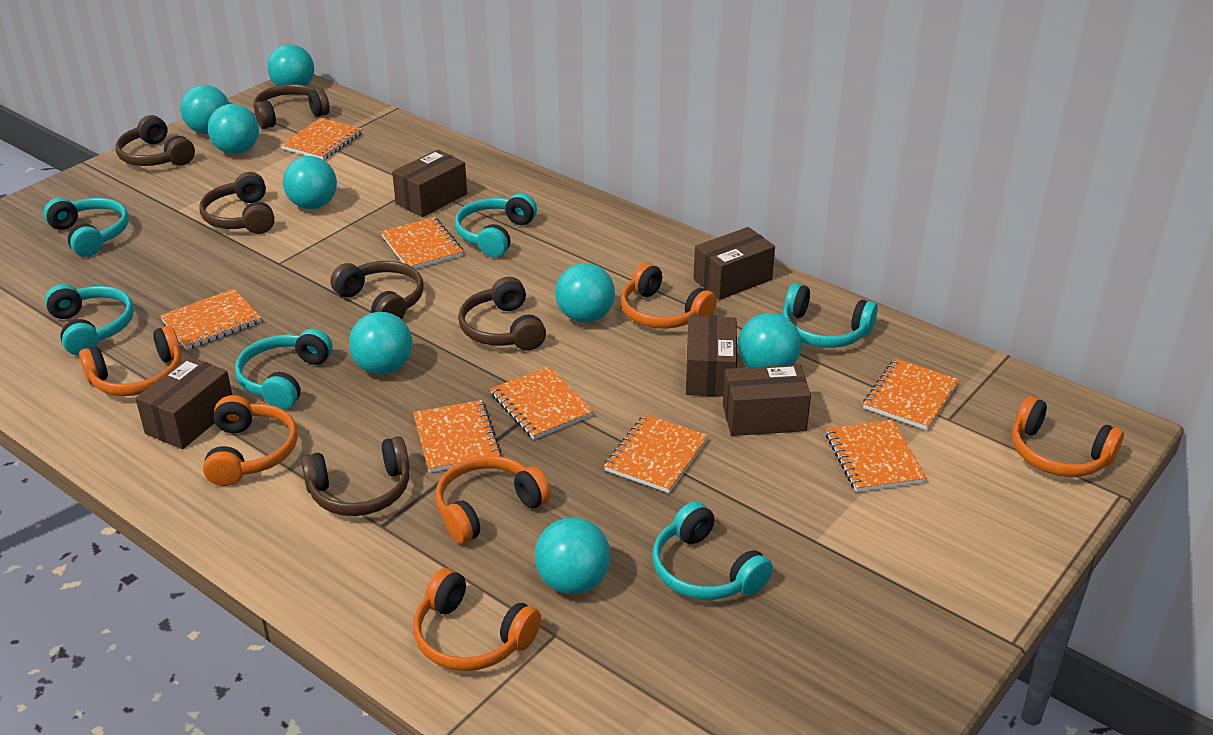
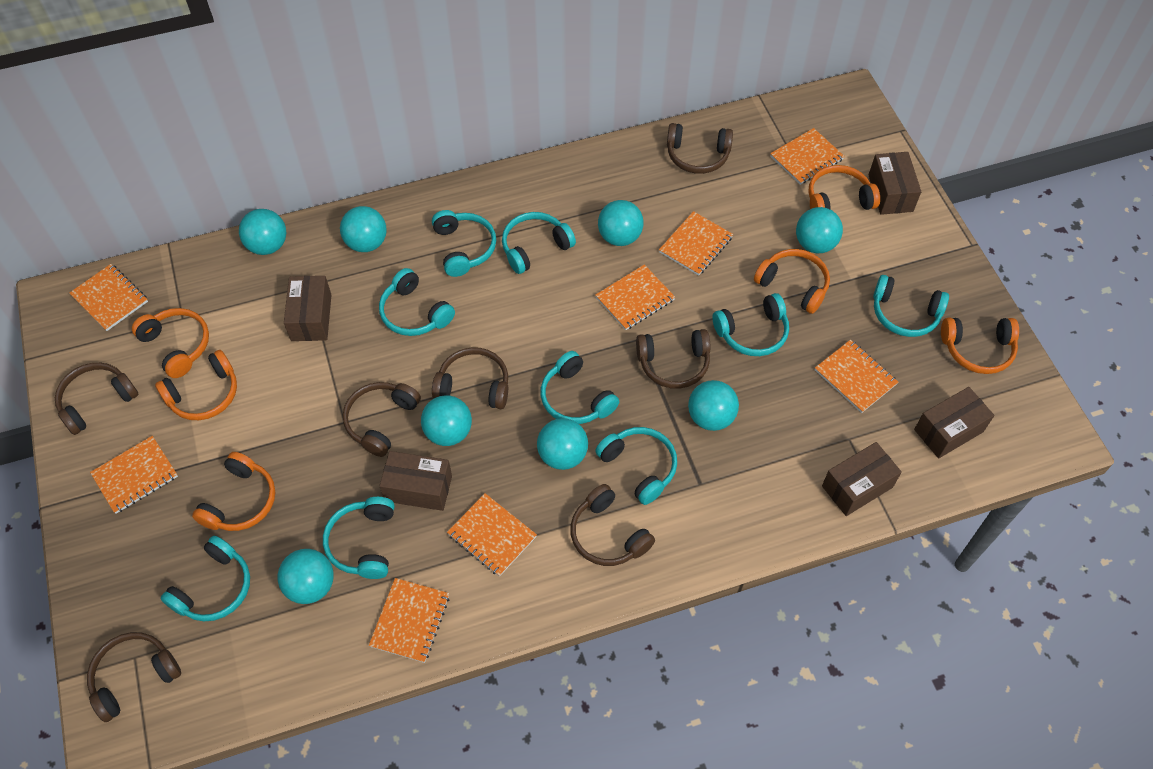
brown headphones: [115,115,195,166] [199,172,275,234] [253,84,330,129] [301,436,409,516] [330,261,423,319] [458,277,546,351] = 6 -> [55,363,139,435] [87,632,181,722] [343,382,421,457] [432,347,508,409] [570,484,655,566] [636,329,711,389] [667,123,733,174] = 7
turquoise headphones: [43,198,129,257] [44,284,134,355] [235,329,333,410] [455,193,537,257] [652,501,773,600] [782,283,878,348] = 6 -> [161,536,250,621] [323,497,394,579] [379,268,455,336] [432,210,496,277] [502,212,576,274] [540,351,619,424] [595,427,677,505] [713,293,789,356] [873,275,949,337] = 9

